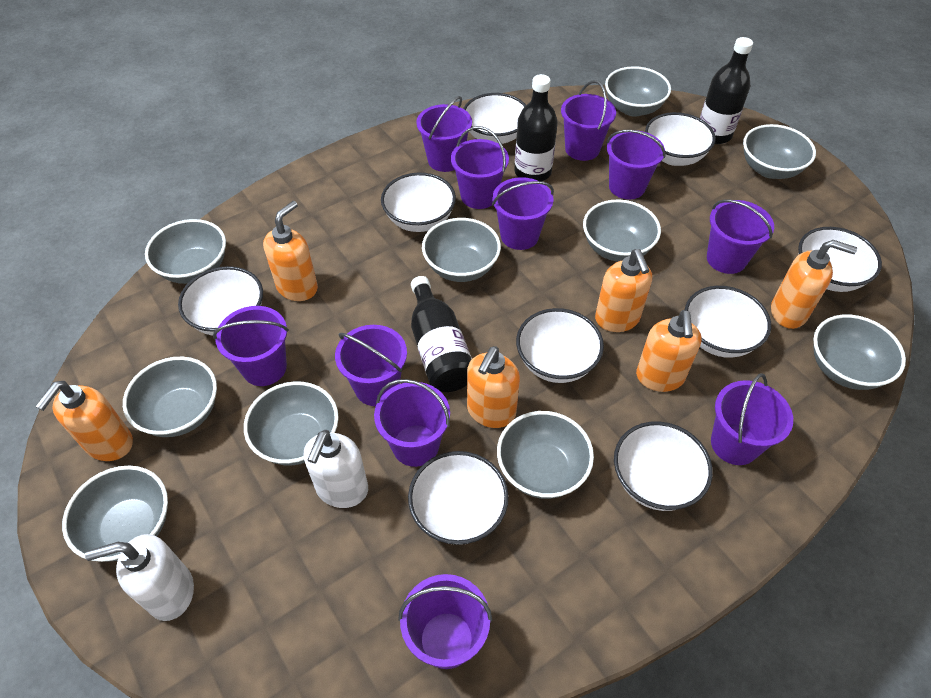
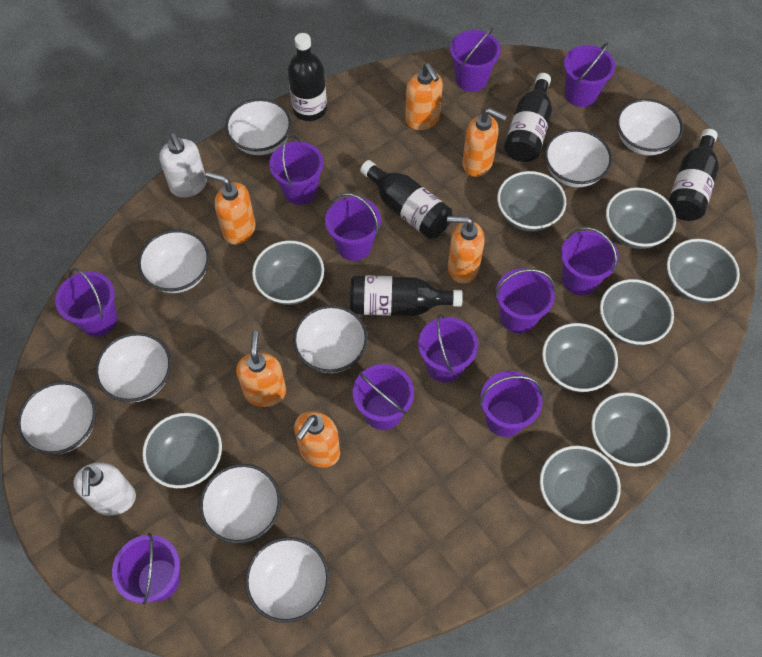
black bottle: [411,276,472,392] [514,74,558,182] [700,37,753,144] = 3 -> [288,33,327,121] [350,275,463,316] [360,160,452,239] [504,73,552,162] [668,129,719,221] = 5
grey bowl: [62,466,168,562] [123,357,217,437] [145,219,226,284] [244,382,339,466] [422,218,501,282] [497,411,594,499] [583,200,661,262] [605,66,671,117] [743,124,816,179] [813,315,906,390] = 10 -> [142,413,222,488] [252,241,324,305] [497,171,566,232] [540,446,621,524] [542,323,618,392] [591,392,670,467] [600,279,674,346] [606,187,676,249] [667,239,740,303] = 9

